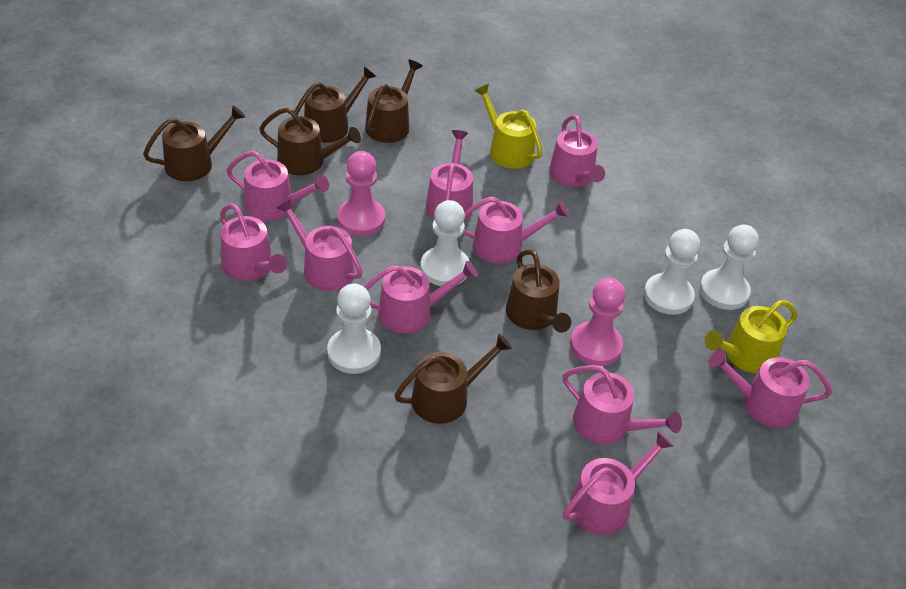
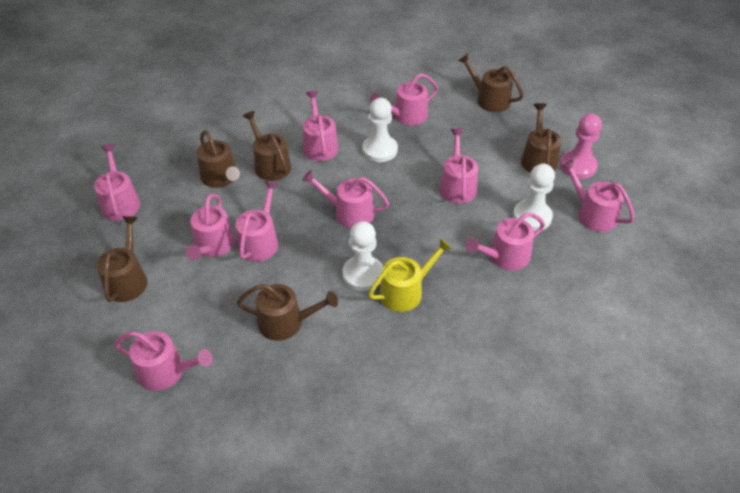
pink pawn: [337,151,385,236] [570,278,625,366] = 2 -> [560,113,602,179] = 1
white pawn: [327,283,381,374] [420,200,470,286] [644,229,700,315] [700,225,759,310] = 4 -> [343,221,383,291] [363,98,398,162] [513,164,555,231] = 3
yellow watering can: [474,84,543,169] [704,300,797,373] = 2 -> [368,238,452,312] = 1

